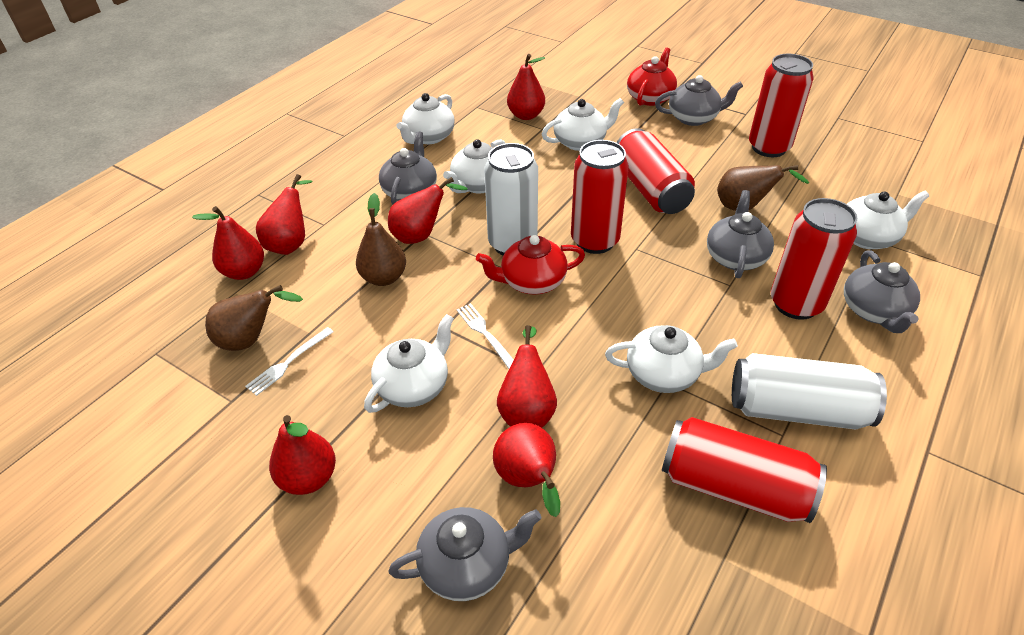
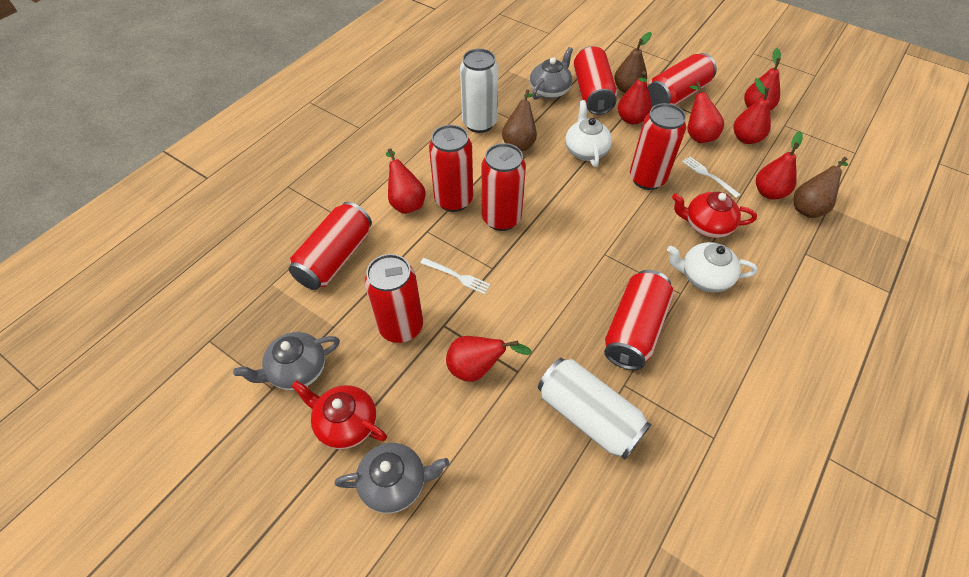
grey teapot: [379,131,437,205] [389,507,541,601] [655,75,743,126] [707,190,774,278] [844,250,920,333] = 5 -> [233,332,340,390] [335,443,449,513] [530,47,573,100] = 3
red can: [571,140,629,254] [617,128,695,214] [662,417,827,523] [749,54,813,157] [771,198,857,320] = 5 -> [289,202,372,290] [365,254,423,343] [429,125,473,212] [482,143,526,231] [574,46,617,115] [604,270,674,370] [630,103,686,190] [648,53,717,106] = 8
white teapot: [364,314,454,413] [397,93,455,144] [443,139,506,194] [542,98,624,151] [605,325,738,393] [847,190,930,249] = 6 -> [565,100,612,167] [667,242,758,292] = 2

